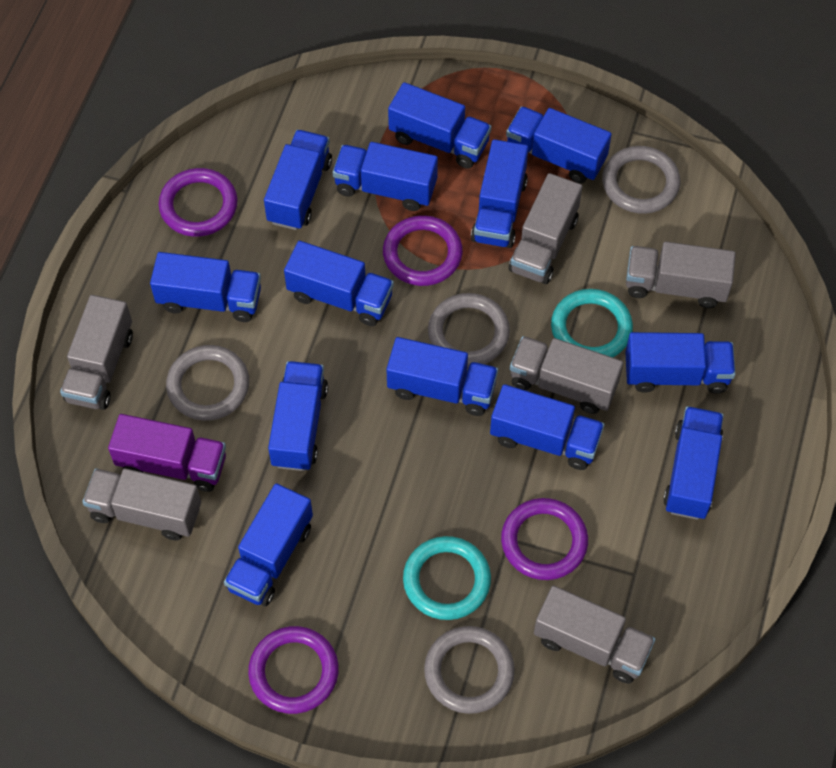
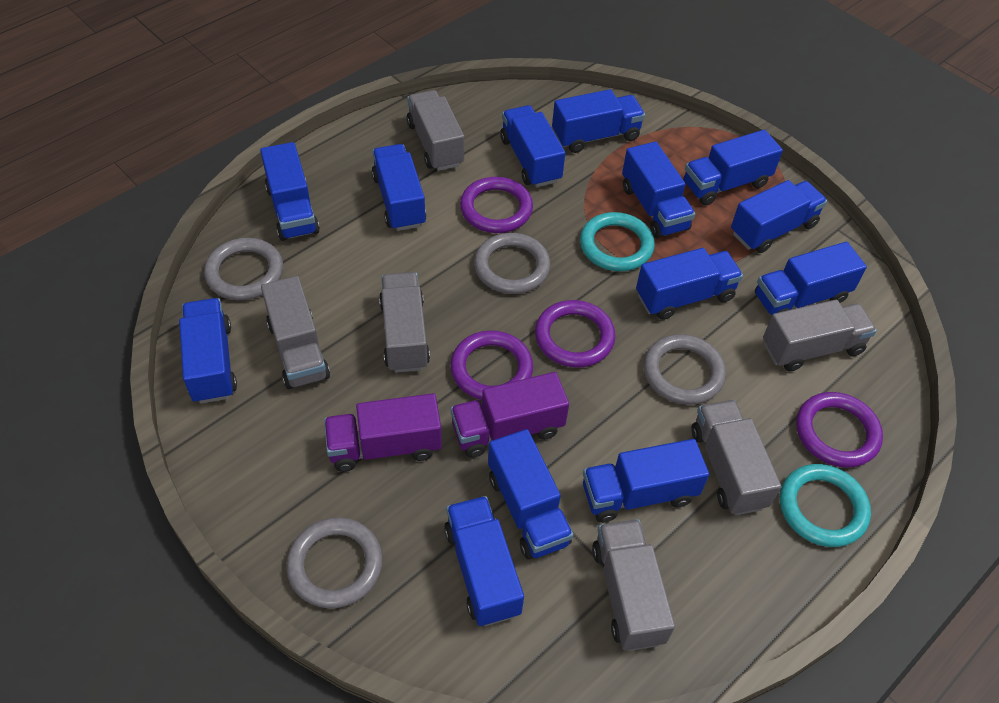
purple truck: [108,414,226,492] = 1 -> [324,393,442,472] [451,372,569,458] = 2

